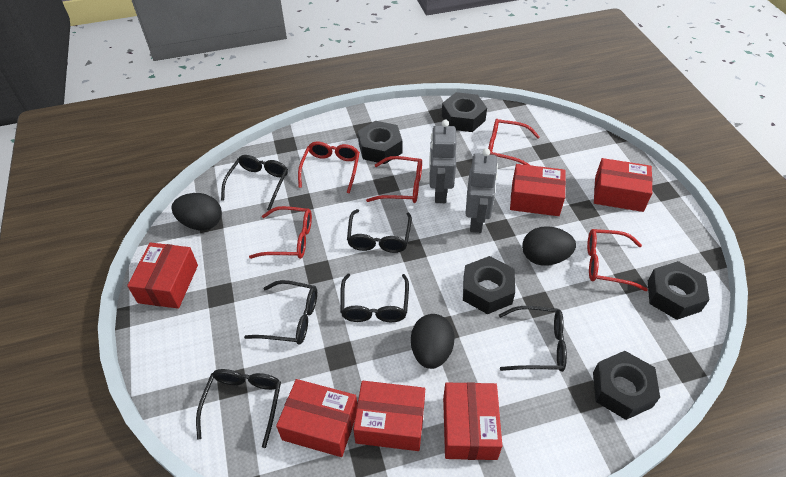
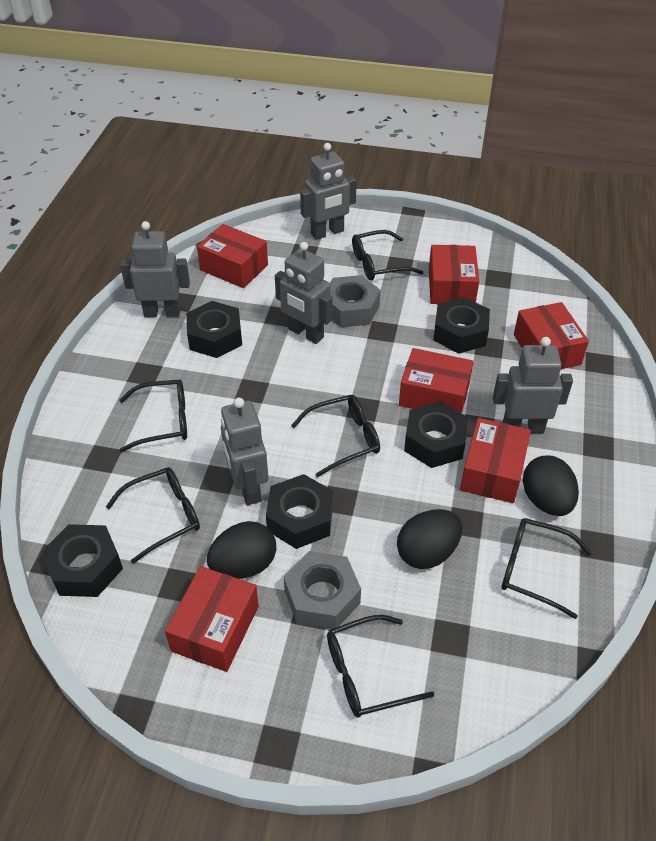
grey nut: none = 0 -> [284,551,361,629] [330,275,380,327] = 2
grey robot: [429,120,456,203] [465,148,498,233] = 2 -> [120,221,190,317] [221,398,268,505] [275,242,332,344] [300,143,357,240] [493,337,573,434] = 5
red glasses: [249,206,312,259] [298,142,360,194] [366,156,422,203] [488,119,540,165] [587,229,648,291] = 5 -> none = 0

